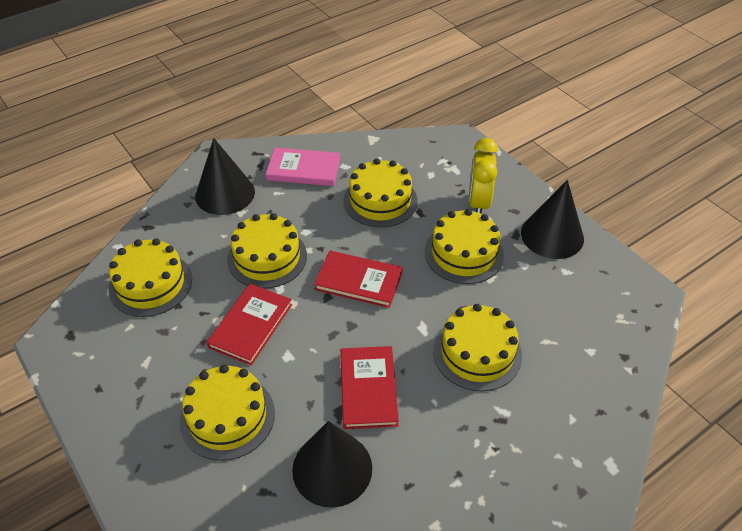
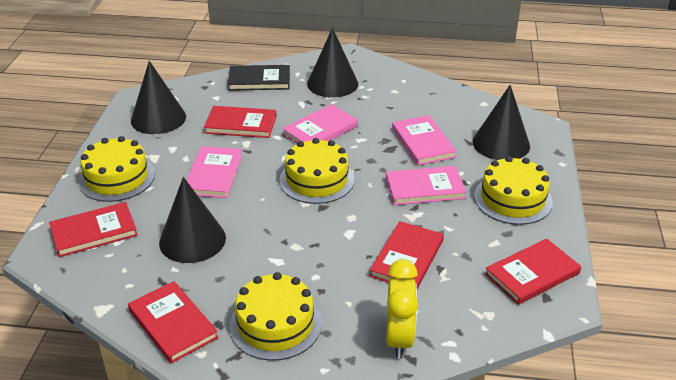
black book: none = 0 -> [228,65,290,91] = 1
black cone: [195,138,255,215] [292,421,372,508] [521,180,584,259] = 3 -> [131,61,186,134] [159,177,226,263] [307,28,358,97] [472,85,530,160] = 4
pink book: [266,147,340,186] = 1 -> [186,146,242,198] [282,104,358,144] [386,166,467,205] [392,115,457,165] = 4
red book: [206,284,292,365] [314,251,403,308] [340,346,399,429] = 3 -> [49,202,138,257] [128,281,219,363] [204,106,277,138] [369,221,444,289] [485,239,581,305] = 5
yellow cake: [109,239,192,317] [180,365,275,461] [227,213,307,288] [343,159,418,228] [425,209,504,284] [433,304,522,391] = 6 -> [78,136,155,202] [229,272,322,361] [280,138,355,204] [474,156,553,225] = 4

